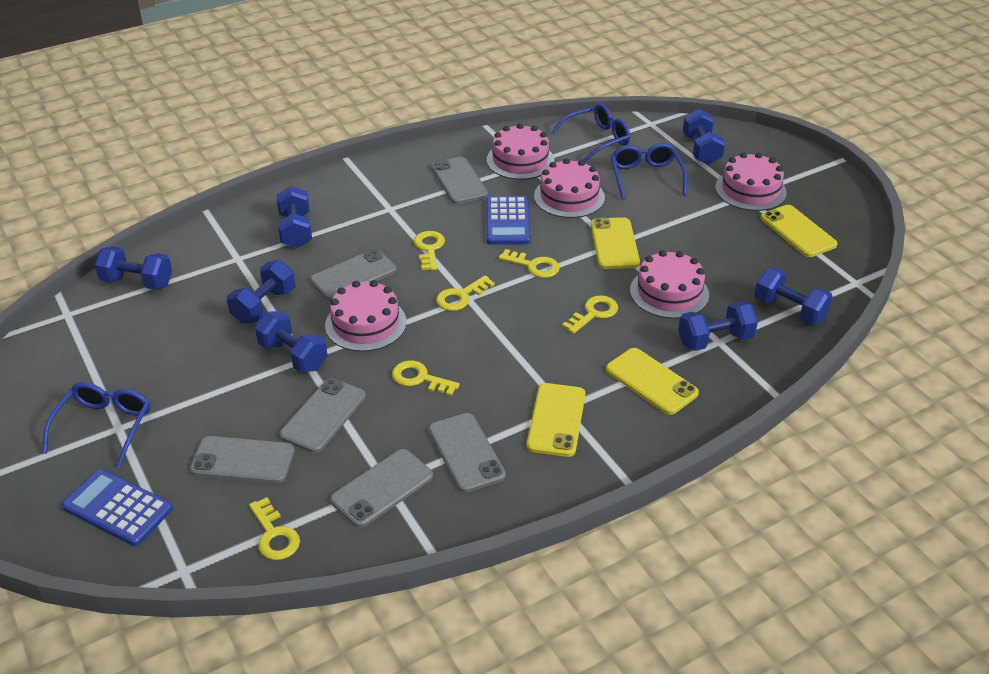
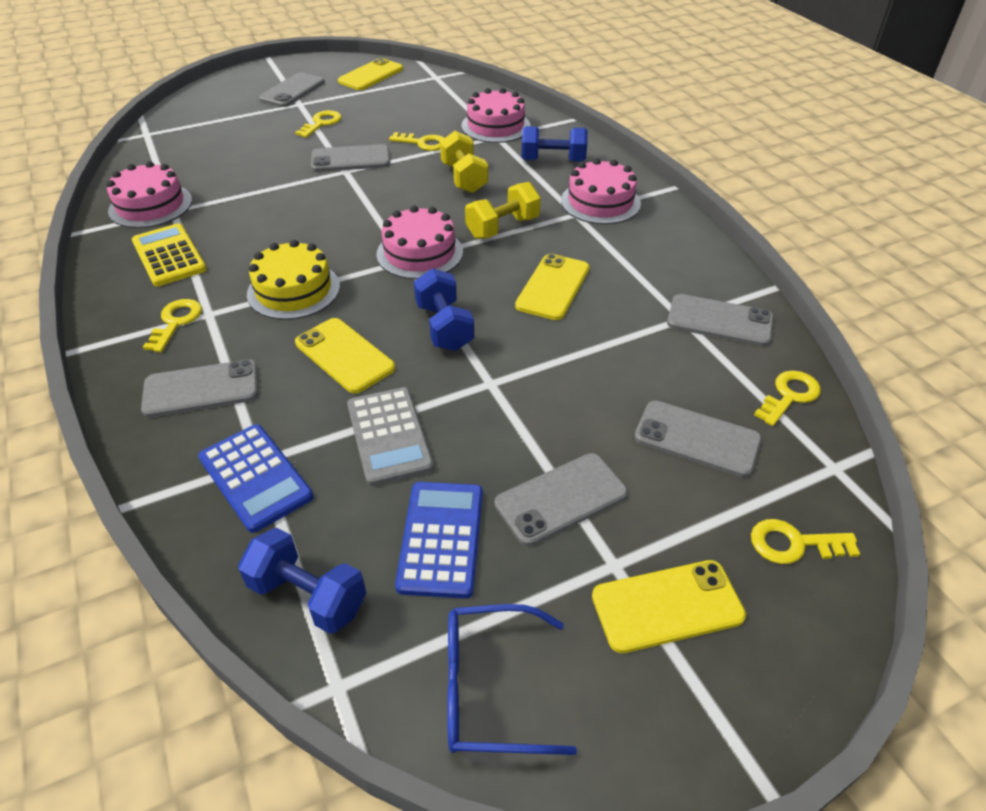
blue dumbbell: [95,246,172,290] [227,260,295,324] [255,311,328,373] [277,186,312,248] [678,301,758,351] [683,109,725,165] [754,268,833,325] = 7 -> [238,528,366,634] [414,268,474,351] [522,126,588,162] = 3
blue glasses: [42,382,150,467] [551,103,630,162] [611,143,687,199] = 3 -> [447,604,577,755] = 1
grey calculator: none = 0 -> [347,387,434,486] = 1
pink cake: [325,280,406,352] [487,123,554,180] [534,158,605,218] [630,250,709,319] [715,152,787,211] = 5 -> [106,161,192,228] [377,206,463,279] [461,88,530,143] [561,158,641,224] = 4
yellow cake: none = 0 -> [247,240,340,320] = 1
yellow calculator: none = 0 -> [132,223,207,286] = 1
yellow dumbbell: none = 0 -> [440,131,488,193] [465,182,541,239] = 2
yellow key: [249,497,300,560] [392,360,460,396] [414,231,445,270] [436,275,495,311] [499,249,560,278] [562,295,618,334] = 6 -> [143,299,202,352] [295,110,342,138] [389,132,444,151] [751,519,860,564] [754,370,821,426] = 5

